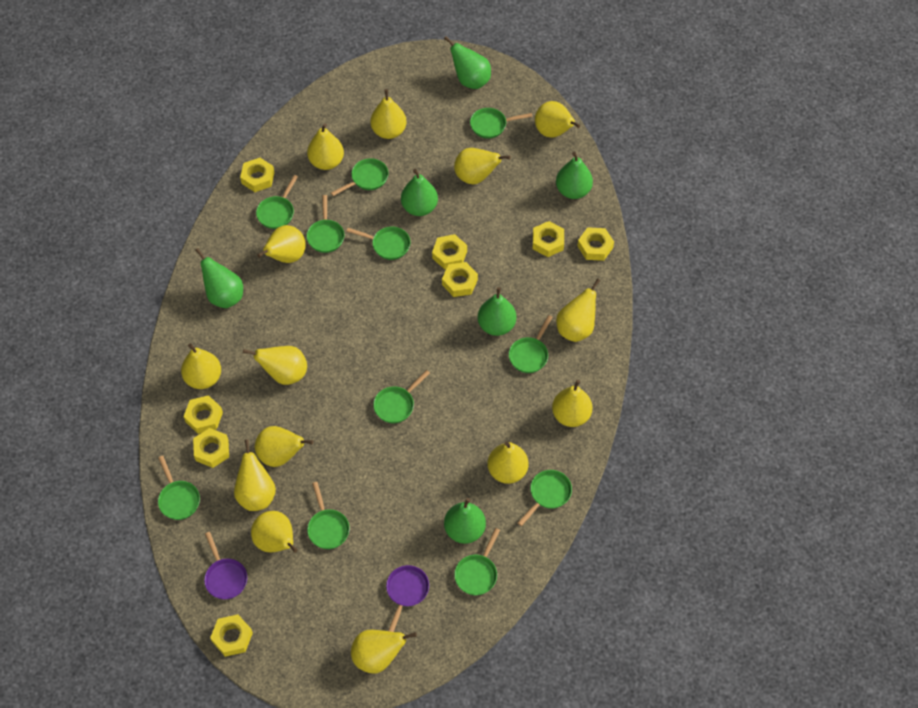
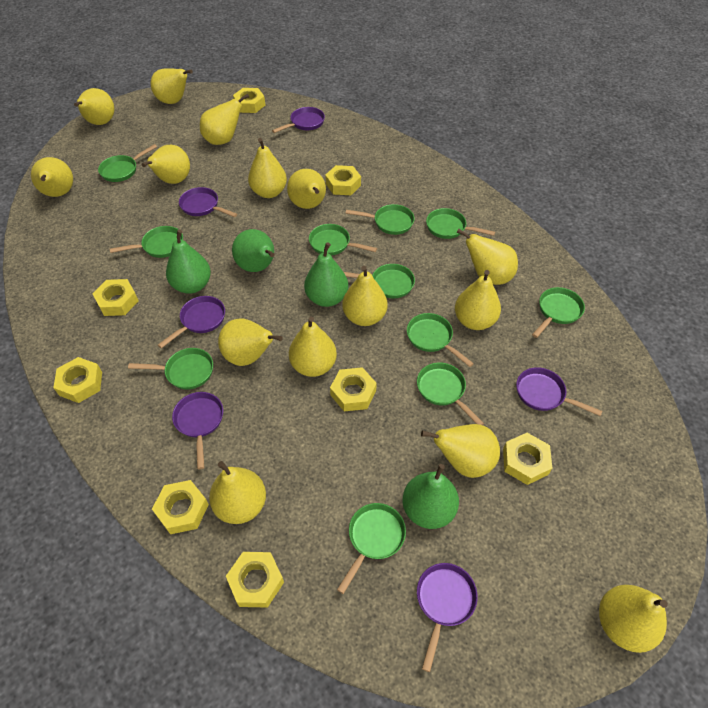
green pear: [195,248,243,308] [401,169,438,216] [444,36,491,89] [444,498,486,544] [478,287,516,336] [556,152,593,199] = 6 -> [166,230,211,294] [232,229,275,272] [304,242,348,307] [402,464,459,529] = 4
purple pan: [204,532,247,599] [386,565,429,632] = 2 -> [158,296,225,348] [172,392,223,469] [179,187,237,217] [272,107,325,133] [417,563,478,672] [516,367,603,416] = 6
yellow pear: [181,343,221,389] [234,439,276,511] [243,346,307,385] [251,511,298,553] [255,426,313,467] [257,225,306,263] [307,123,344,170] [351,630,417,673] [370,89,407,139] [454,148,511,184] [487,441,528,484] [535,101,580,138] [552,380,593,427] [556,278,600,342] = 14 -> [31,157,73,197] [74,88,114,125] [142,145,190,184] [151,68,193,104] [200,93,249,145] [209,461,266,524] [218,318,283,366] [248,138,287,198] [287,169,326,209] [289,317,337,377] [342,266,387,326] [421,424,500,478] [455,270,501,330] [456,228,518,285] [599,585,668,653] = 15

